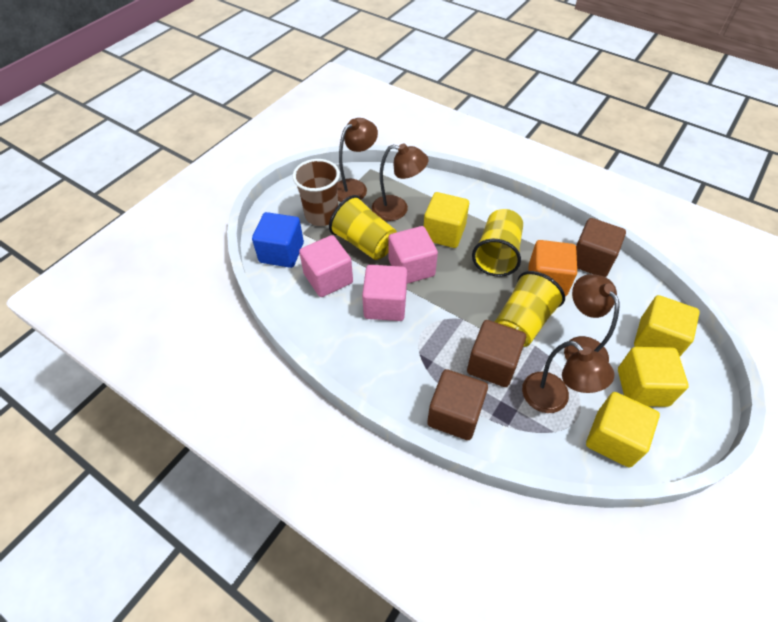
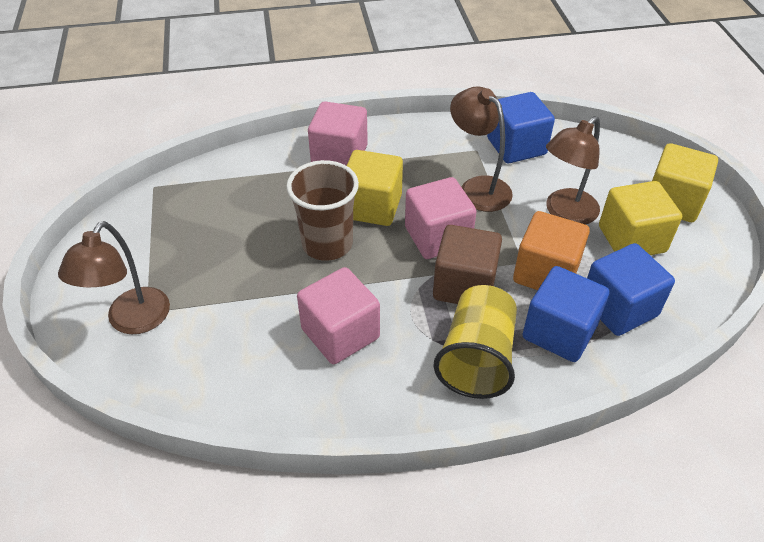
blue cube: [252,212,304,268] = 1 -> [487,92,555,163] [523,266,609,362] [587,243,675,336] = 3
brown cube: [427,369,488,440] [467,320,526,387] [576,218,626,277] = 3 -> [433,225,502,304] = 1
brown lamp: [337,118,378,202] [372,143,429,221] [522,341,614,413] [564,274,620,362] = 4 -> [58,221,170,334] [450,86,513,212] [546,116,600,225] = 3
yellow cube: [424,192,469,248] [586,392,660,467] [618,347,689,407] [634,295,700,356] = 4 -> [347,150,403,226] [599,181,682,255] [652,143,718,222] = 3
yellow cup: [329,195,397,260] [472,209,523,277] [495,271,565,347] = 3 -> [433,285,517,399] = 1

